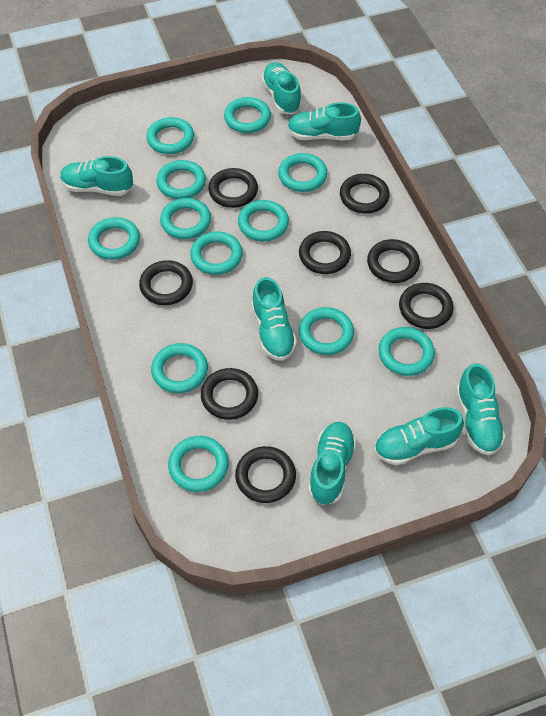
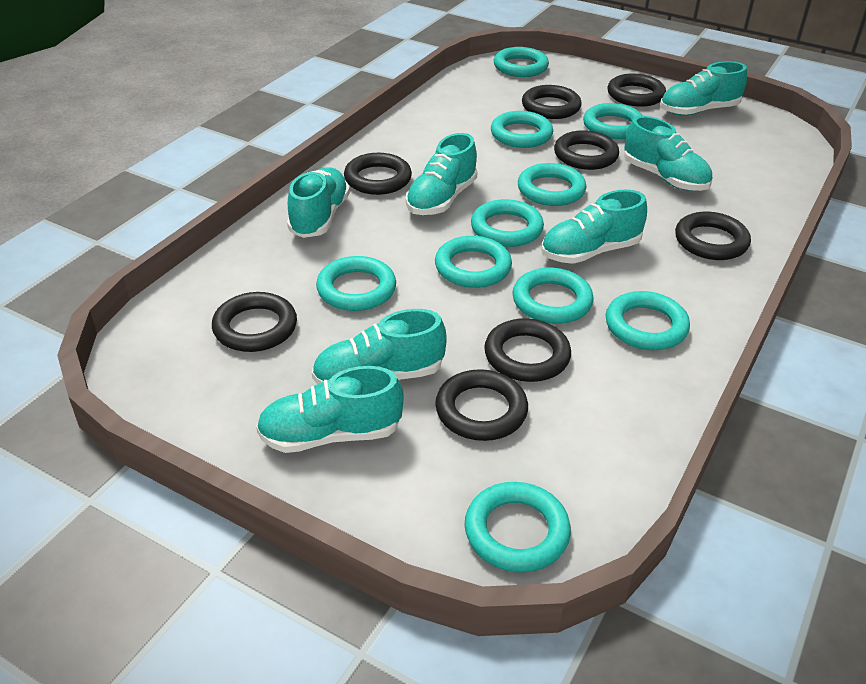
turquoise ring: [88,217,140,260] [146,117,194,154] [151,343,208,393] [157,160,206,199] [160,198,211,239] [168,436,229,492] [190,231,243,275] [224,97,271,133] [238,200,289,241] [278,153,327,192] [299,307,354,355] [378,327,435,376] = 12 -> [316,256,396,311] [435,236,512,288] [464,482,571,573] [471,199,544,247] [491,111,553,148] [494,47,549,77] [512,268,594,324] [518,163,586,206] [583,103,643,139] [606,291,690,350] = 10

